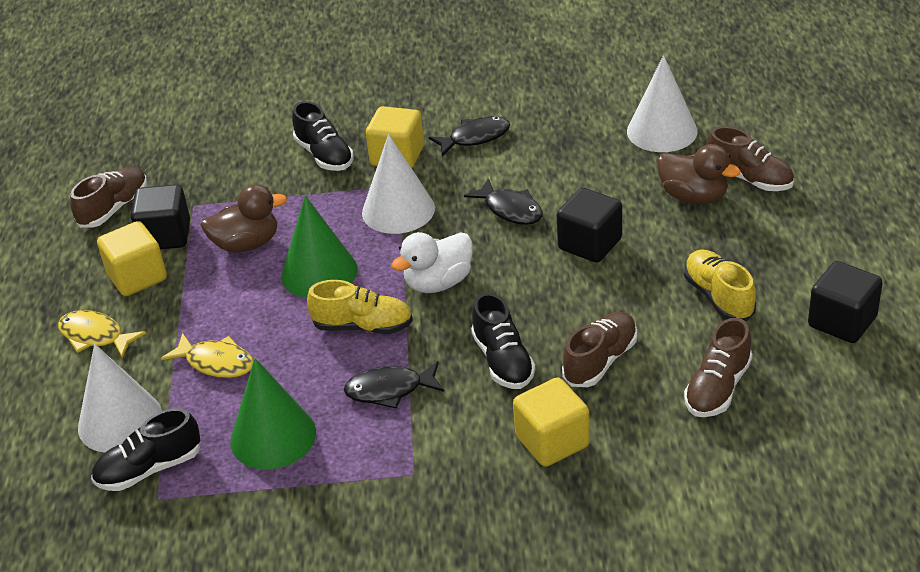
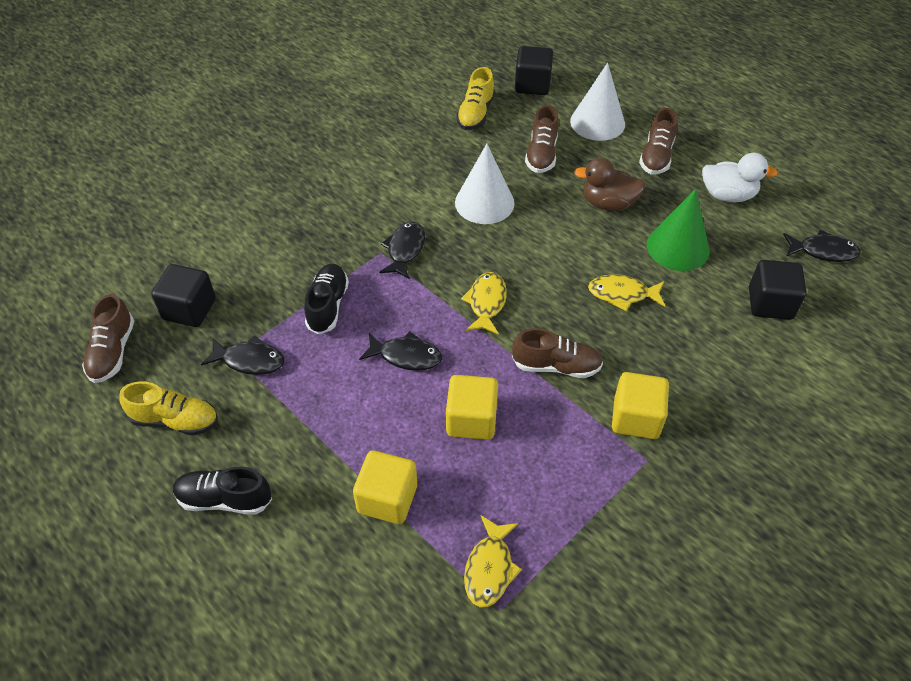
black fish: [344,361,444,409] [428,116,510,156] [464,178,543,225] = 3 -> [201,335,284,375] [359,332,442,371] [379,222,425,279] [783,230,861,262] = 4
black shoe: [91,408,201,491] [292,101,354,171] [471,293,536,389] = 3 -> [173,467,272,515] [304,264,349,334] = 2
brown duck: [200,184,287,253] [657,144,741,205] = 2 -> [574,158,646,211] = 1
green cone: [230,358,316,470] [281,196,357,298] = 2 -> [647,189,709,271] = 1
white cone: [78,344,162,453] [362,134,435,234] [627,55,698,152] = 3 -> [455,144,515,224] [570,63,625,141] = 2
yellow fish: [58,310,147,359] [161,333,254,378] = 2 -> [461,272,507,335] [464,515,522,607] [588,275,665,311] = 3

